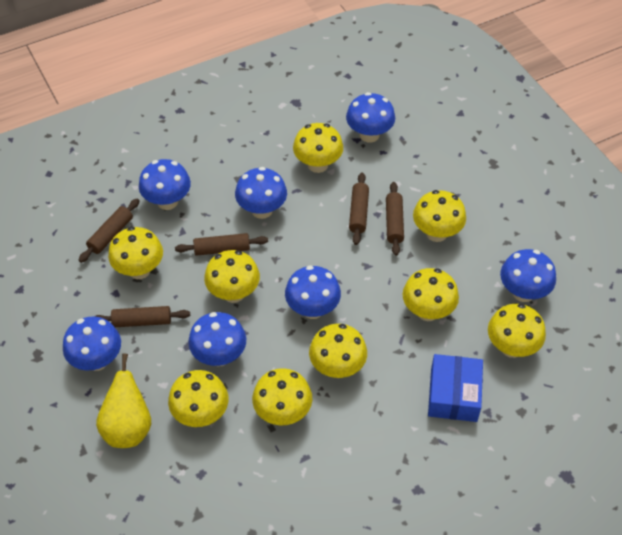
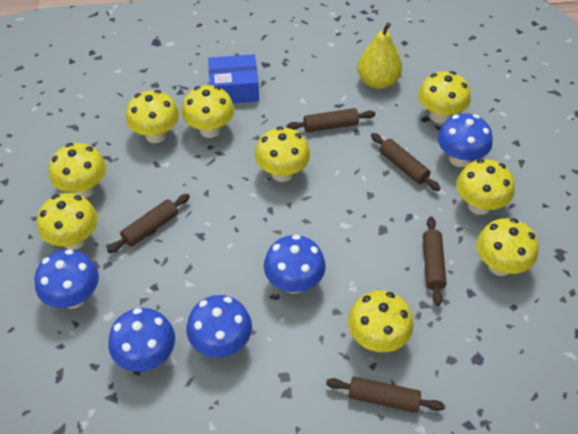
blue mushroom: [63,316,121,371] [139,159,191,210] [188,312,246,366] [235,167,287,219] [285,265,341,319] [346,92,395,142] [500,249,556,302] = 7 -> [34,249,99,309] [108,308,175,372] [186,295,252,357] [264,234,326,294] [437,113,493,167] = 5

